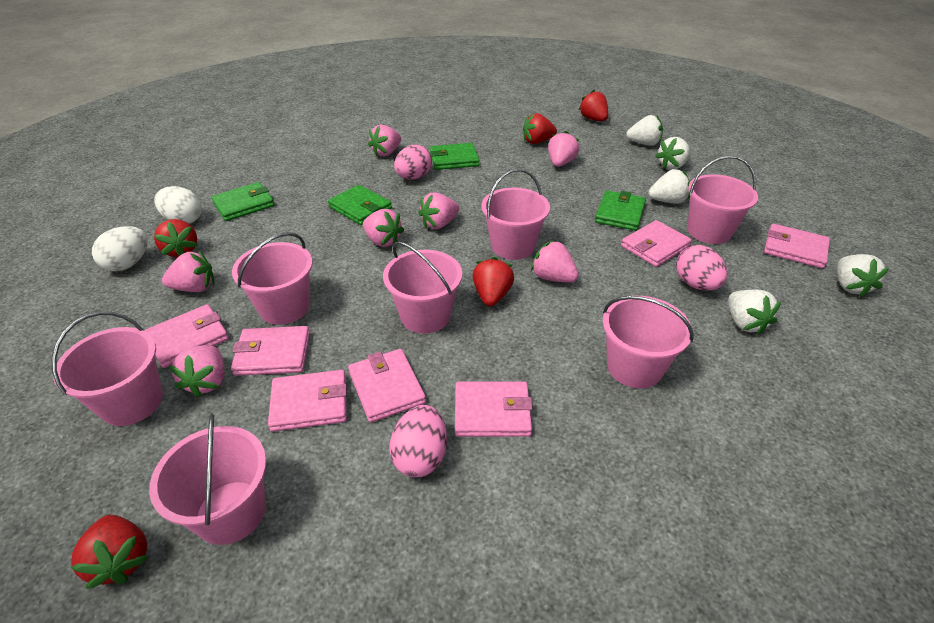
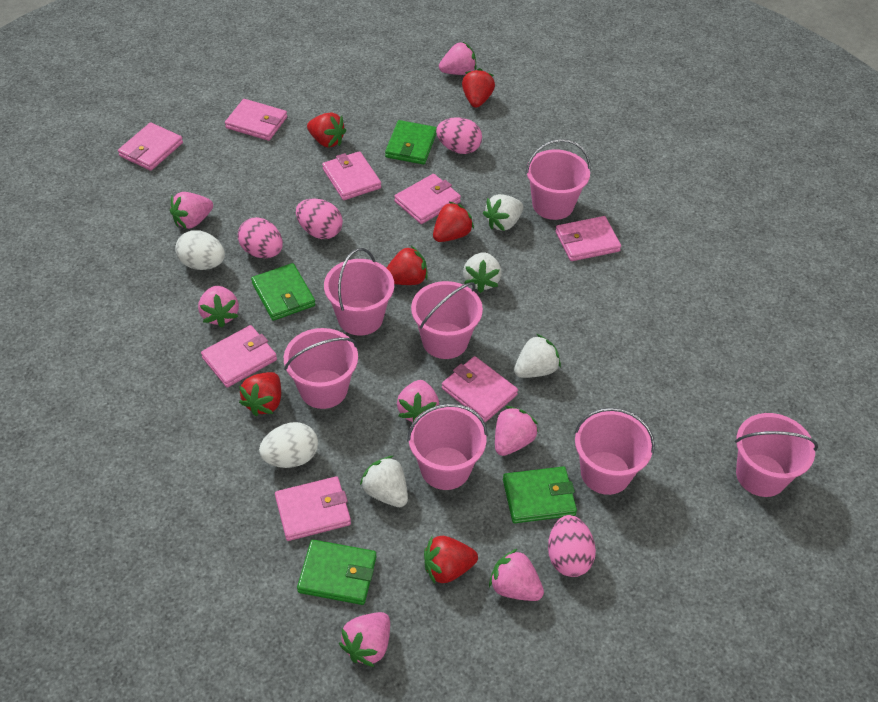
pink egg: [389,405,447,477] [394,145,432,180] [676,245,727,291] = 3 -> [238,217,283,258] [296,199,343,239] [436,117,482,154] [548,515,596,577] = 4
pink wallet: [145,304,229,368] [231,326,310,376] [268,370,347,432] [348,349,426,422] [455,381,533,437] [621,220,692,267] [764,224,830,268] = 7 -> [118,122,183,171] [201,325,277,387] [225,99,287,141] [275,476,351,541] [322,151,381,200] [394,174,461,224] [442,356,518,422] [555,216,621,261] = 8
red strawberry: [71,515,149,589] [154,219,197,257] [472,257,514,306] [523,113,557,144] [578,90,608,121] = 5 -> [239,372,281,416] [307,112,346,148] [387,246,428,285] [424,536,478,584] [433,201,474,242] [462,68,495,108] = 6
white strawberry: [626,115,663,146] [648,169,690,204] [656,137,690,170] [728,290,781,335] [837,254,889,298] = 5 -> [360,456,408,507] [463,252,502,293] [483,194,524,231] [514,334,561,378] = 4

